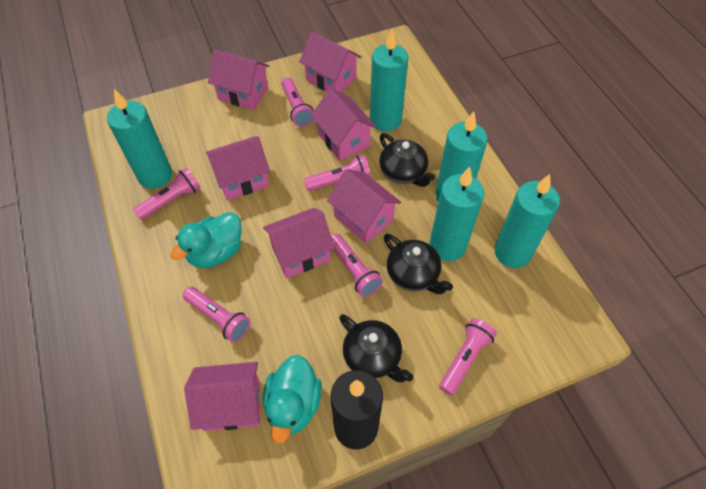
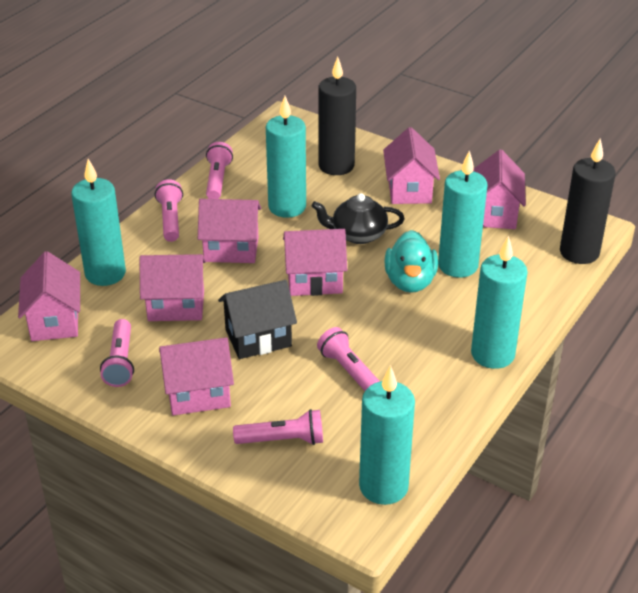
black candle: [331,370,383,449] = 1 -> [318,56,356,175] [560,138,616,264] = 2
black house: none = 0 -> [218,280,297,359] = 1
black teapot: [339,314,414,382] [379,133,435,187] [384,234,453,294] = 3 -> [312,193,405,244] = 1
pink flashlight: [133,168,201,220] [183,287,250,342] [281,77,314,127] [304,155,371,191] [331,234,383,297] [439,318,497,395] = 6 -> [100,319,134,387] [155,179,183,242] [206,142,233,199] [233,409,323,445] [317,327,380,391] = 5
turquoise duck: [171,212,242,268] [263,355,322,444] = 2 -> [384,230,438,293] = 1

